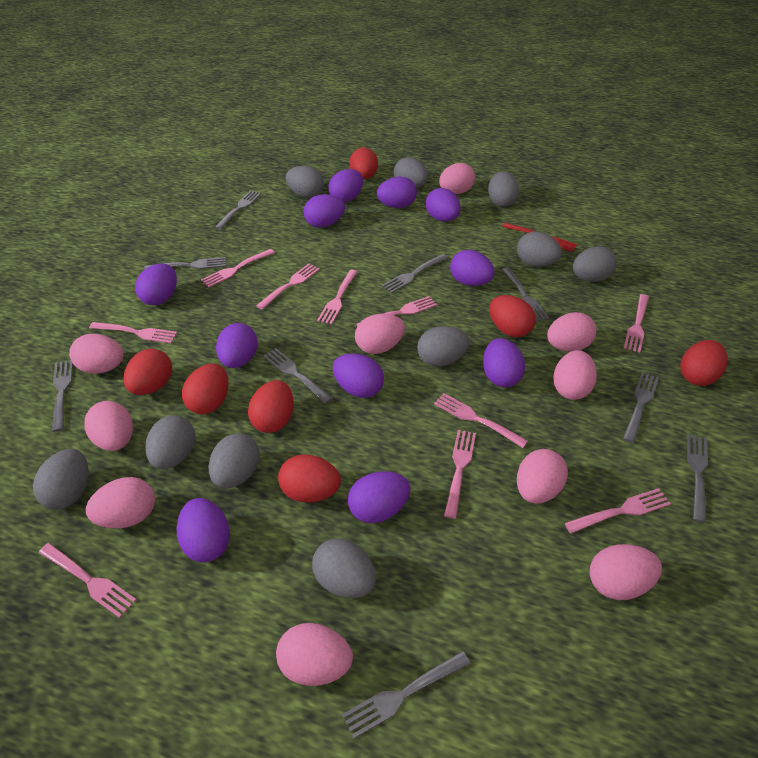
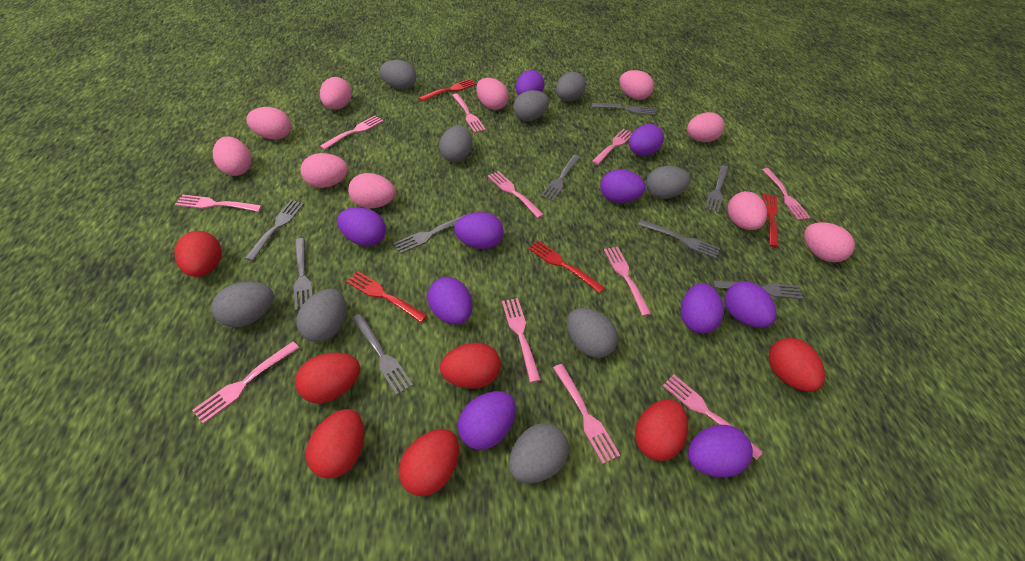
grey egg: [33,449,89,509] [145,415,195,469] [209,433,260,488] [286,166,324,198] [312,538,376,598] [394,157,428,188] [417,326,469,367] [488,171,519,207] [517,232,562,267] [573,246,617,282] = 10 -> [212,282,274,327] [296,289,346,342] [380,60,416,90] [439,125,472,162] [509,423,569,483] [513,90,549,121] [556,72,586,101] [567,308,618,358] [646,166,690,199] = 9
pink fork: [39,543,136,618] [89,322,177,343] [201,249,275,287] [256,264,320,310] [317,270,358,324] [356,296,437,326] [434,393,528,448] [444,430,476,519] [565,488,671,534] [624,294,649,353] = 10 -> [175,195,262,212] [192,341,299,424] [320,116,383,150] [452,93,486,133] [488,171,544,218] [502,298,541,383] [553,364,620,464] [592,129,632,165] [604,247,651,316] [663,375,763,460] [762,168,810,220] = 11
purple egg: [135,264,177,305] [177,498,230,562] [216,323,258,368] [303,194,345,228] [328,169,363,203] [333,354,384,398] [348,471,410,523] [377,177,417,208] [426,188,461,222] [450,250,494,286] [483,338,525,387] = 11 -> [337,207,386,246] [427,277,472,324] [454,212,503,249] [458,391,516,450] [516,70,544,96] [600,169,646,203] [629,124,664,156] [681,283,724,334] [688,425,753,477] [725,281,777,328] = 10
red fork: [502,222,577,252] = 1 -> [346,271,428,323] [419,79,477,101] [528,240,605,293] [762,193,778,247] = 4

